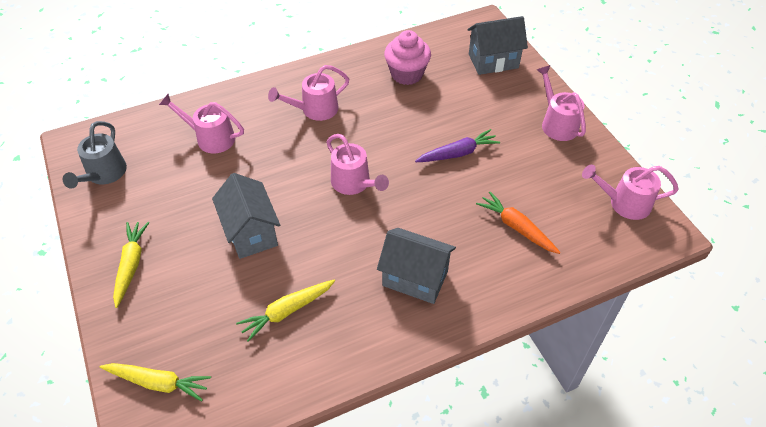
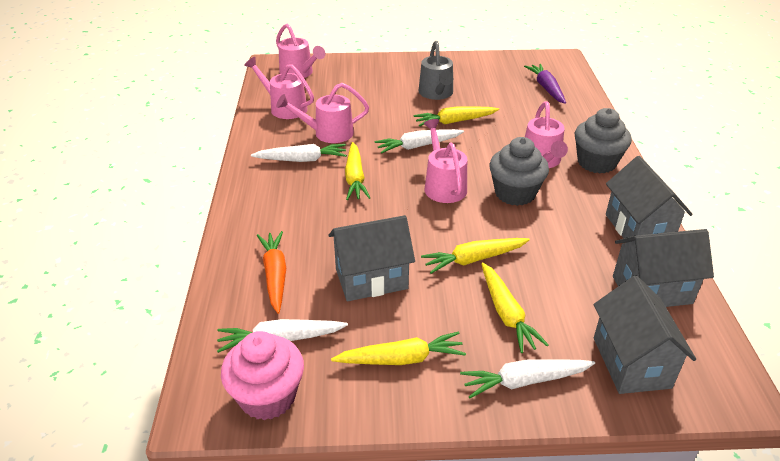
grey cupcake: none = 0 -> [490,137,549,206] [575,108,632,174] = 2
grey house: [212,173,280,259] [377,228,456,304] [467,16,528,75] = 3 -> [328,215,415,301] [594,276,696,394] [606,156,693,238] [613,229,714,307] = 4
white carrot: none = 0 -> [217,319,348,353] [251,144,347,162] [374,129,464,154] [460,359,595,398] = 4
yellow carrot: [100,363,211,402] [113,222,149,308] [236,280,335,342] = 3 -> [331,331,466,365] [345,142,371,200] [413,106,499,126] [421,238,530,274] [481,262,549,353] = 5

